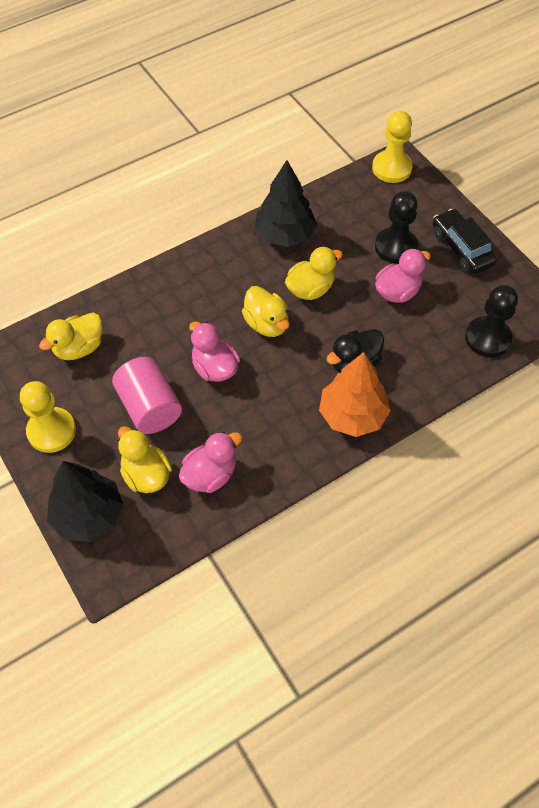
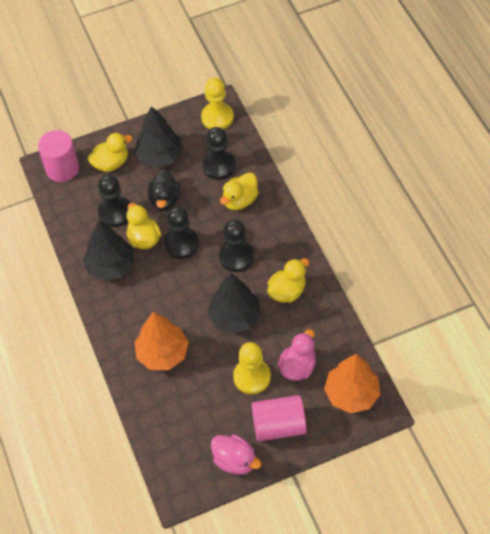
black car: [433,209,497,274] = 1 -> none = 0
black pawn: [375,191,418,264] [465,285,518,357] = 2 -> [98,175,130,227] [164,206,199,259] [202,127,236,180] [219,219,254,272] = 4
black tree: [47,461,123,542] [255,160,317,247] = 2 -> [83,220,134,281] [134,106,183,168] [207,273,261,334] = 3
orange tree: [319,352,391,437] = 1 -> [135,312,189,370] [324,354,380,413] = 2
pink cylinder: [112,357,182,434] = 1 -> [38,130,79,182] [251,395,307,441] = 2
pink duck: [179,432,242,493] [189,321,240,382] [375,249,431,303] = 3 -> [211,435,261,475] [278,329,316,381] = 2

